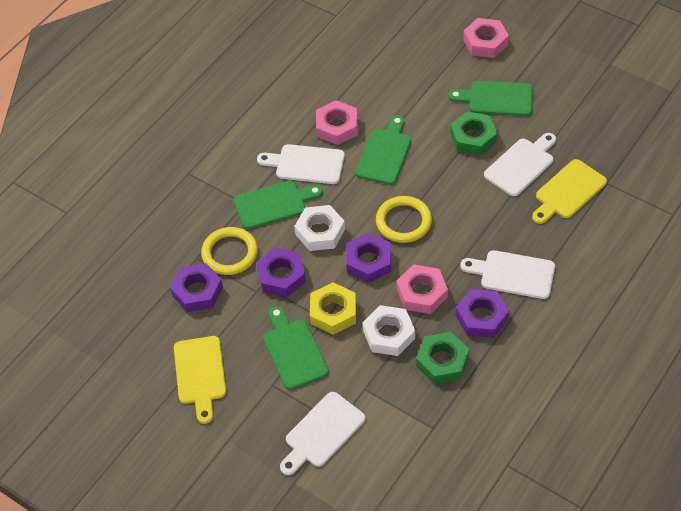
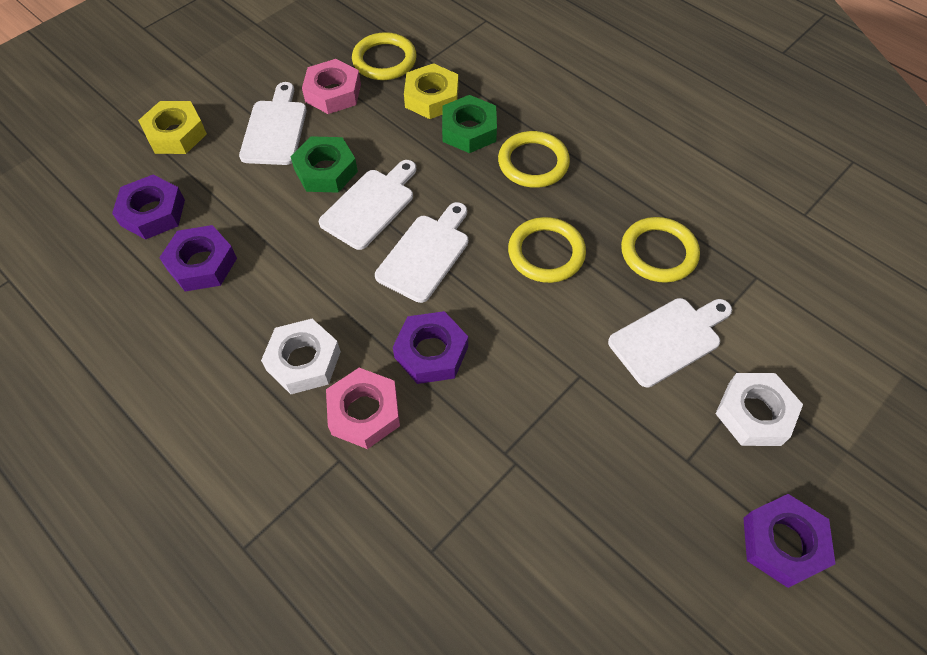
green cutting board: [234,180,323,229] [263,306,329,390] [355,115,411,185] [448,81,533,116] = 4 -> none = 0
pink nut: [316,100,358,145] [397,265,448,314] [463,18,509,58] = 3 -> [302,59,361,114] [326,368,400,449] = 2
yellow cutting board: [174,336,226,424] [532,159,607,224] = 2 -> none = 0
yellow nut: [310,282,356,335] = 1 -> [138,101,207,154] [404,63,458,119] = 2
yellow ring: [201,227,258,275] [376,196,432,243] = 2 -> [352,32,417,80] [498,131,570,188] [508,217,586,283] [621,217,700,283] = 4

